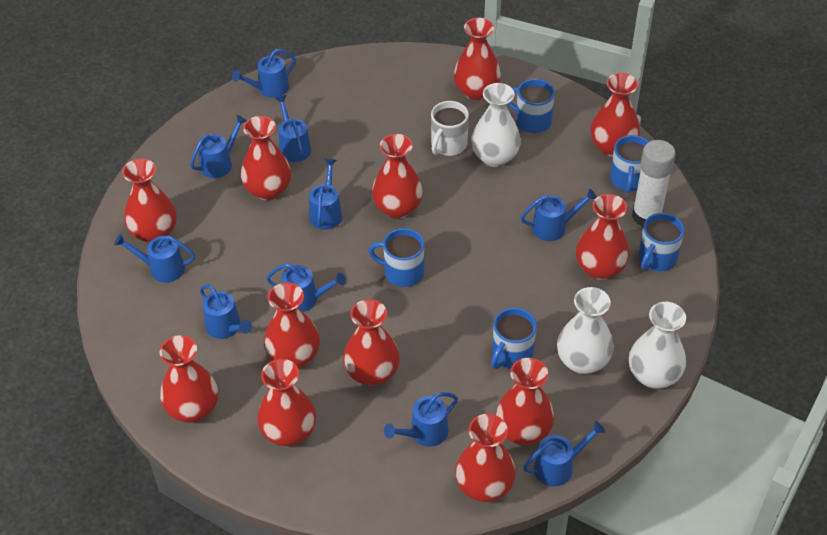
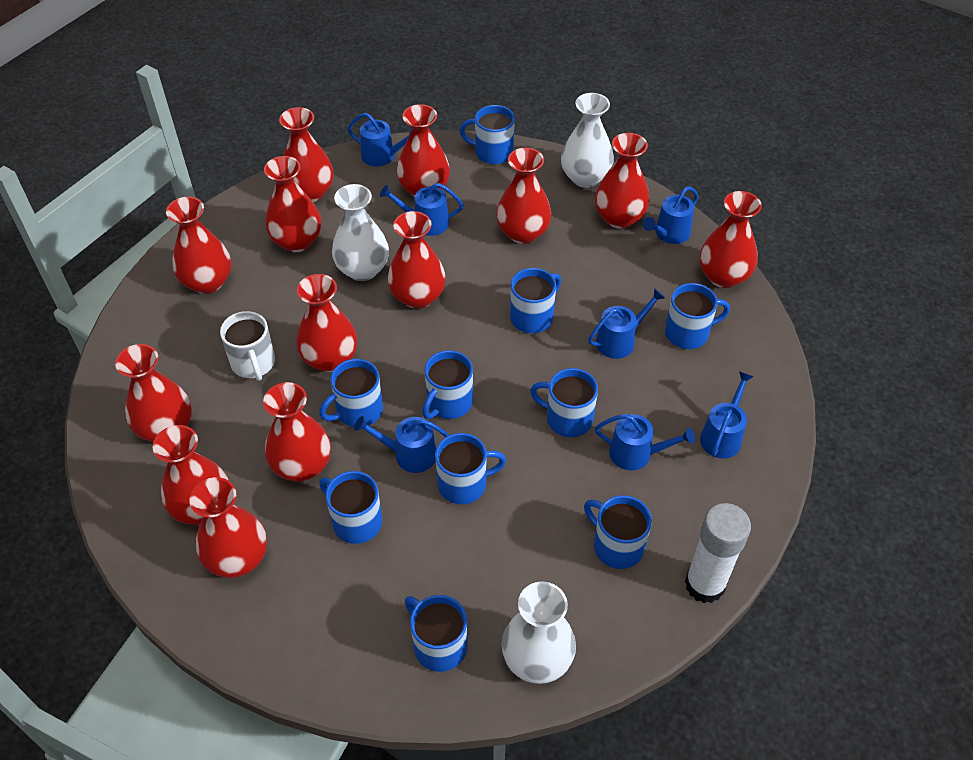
blue mug: [369,228,424,287] [491,308,537,369] [508,79,555,133] [610,135,649,193] [638,213,684,271] = 5 -> [319,359,383,427] [319,471,382,544] [405,595,468,672] [422,350,473,419] [435,433,506,504] [459,105,515,164] [510,268,561,333] [530,368,598,437] [584,495,652,569] [665,283,730,349] = 10
blue watering can: [114,234,195,283] [190,115,247,178] [200,284,252,339] [232,49,296,98] [266,263,346,312] [275,95,311,162] [309,159,342,230] [384,392,458,447] [521,189,597,241] [523,421,605,486] = 10 -> [347,113,412,167] [354,416,449,473] [380,183,464,236] [588,288,665,359] [595,414,695,471] [643,187,698,244] [700,371,754,459] = 7
red vase: [122,159,177,243] [160,335,218,422] [241,116,291,200] [257,359,316,446] [264,282,320,368] [343,299,400,386] [372,134,423,219] [454,18,501,100] [455,414,516,502] [496,358,554,445] [576,194,629,280] [590,73,640,157] = 12 -> [115,344,192,442] [153,425,229,525] [166,197,231,294] [189,477,267,578] [263,382,331,482] [264,156,321,252] [279,107,333,202] [296,274,357,372] [387,211,446,309] [397,104,450,197] [496,148,552,244] [595,133,650,229] [700,191,762,288] = 13

